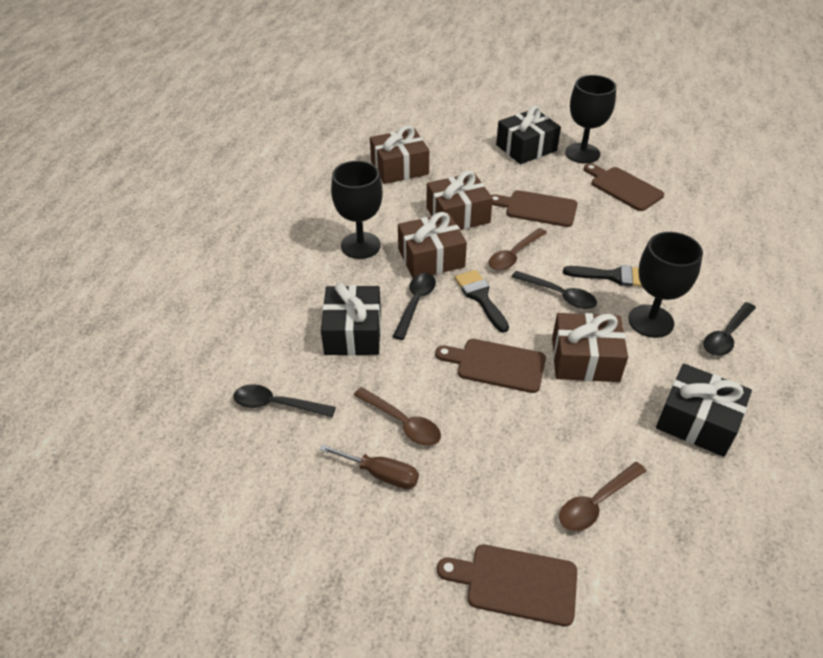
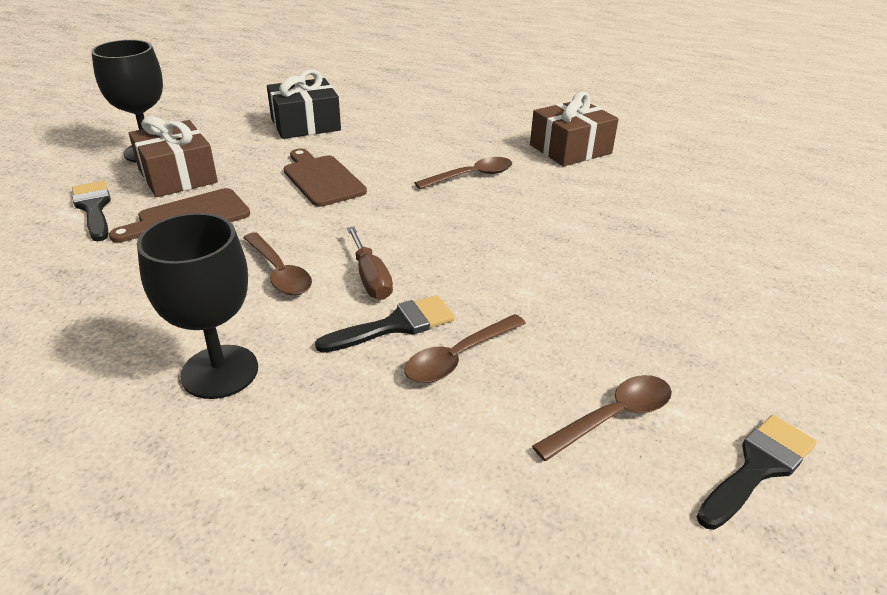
black brush: [454,270,509,333] [563,265,642,287] = 2 -> [72,181,111,241] [315,295,455,353] [697,415,817,530] = 3
black gift: [321,283,381,355] [496,105,561,164] [656,364,752,457] = 3 -> [267,69,341,139] = 1
black goblet: [331,161,383,259] [565,75,616,163] [628,232,703,338] = 3 -> [91,40,163,163] [137,213,258,399] = 2
black spoon: [233,384,336,417] [393,273,436,340] [512,271,597,309] [703,302,756,356] = 4 -> none = 0
brown cutting board: [435,339,546,393] [437,545,577,626] [491,190,578,227] [584,163,664,211] = 4 -> [109,188,250,243] [284,149,367,207] = 2
brown gift: [370,125,429,184] [398,212,467,278] [426,171,493,230] [552,313,628,382] = 4 -> [129,116,218,197] [530,92,619,166] = 2
brown spoon: [354,387,441,446] [489,228,547,271] [559,462,646,531] = 3 -> [243,232,312,295] [404,314,526,383] [415,157,512,189] [532,375,672,461] = 4

